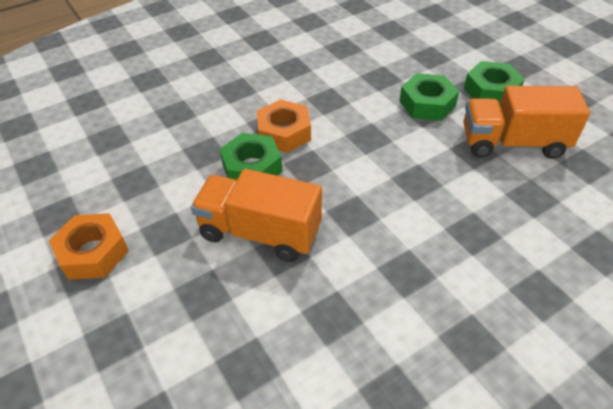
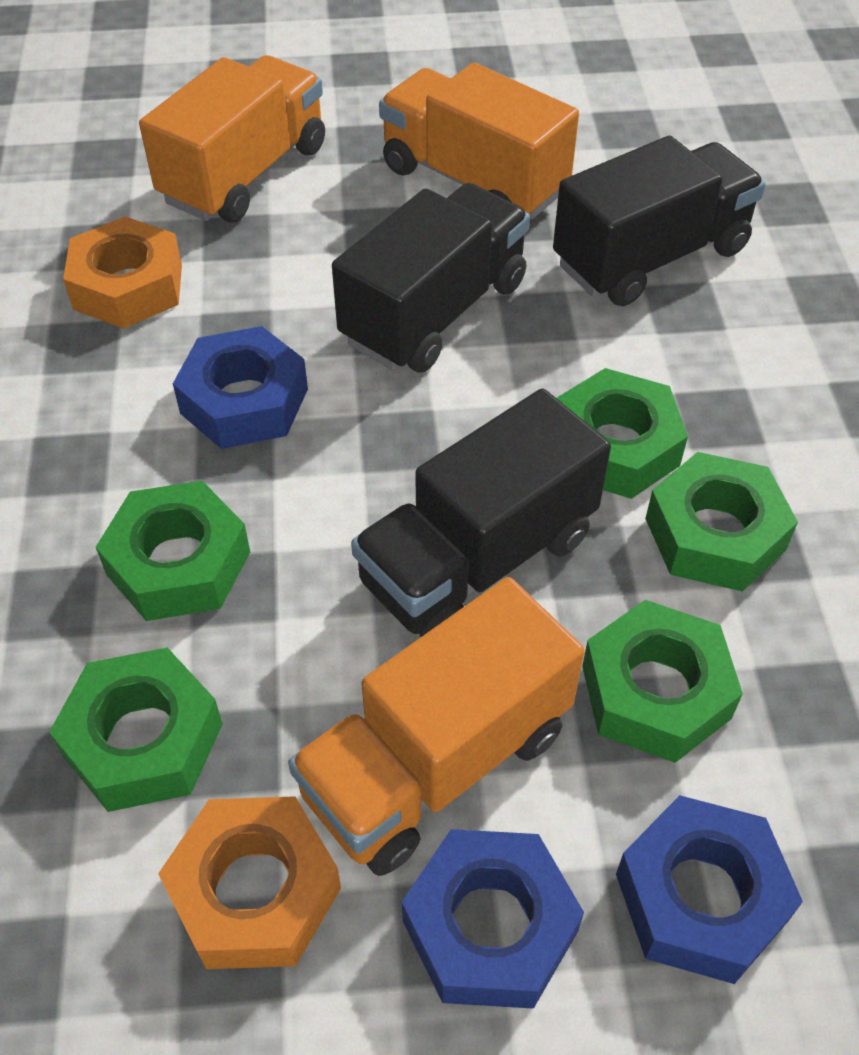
black truck: none = 0 -> [332,183,530,373] [351,389,611,637] [553,136,766,306] = 3
blue nut: none = 0 -> [173,326,308,449] [402,829,584,1009] [616,795,803,984] = 3
green nut: [220,133,283,180] [399,73,459,121] [464,61,525,104] = 3 -> [49,648,223,812] [96,481,250,621] [557,368,688,499] [582,600,743,763] [645,452,798,592] = 5
orange truck: [191,169,322,262] [463,86,590,159] = 2 -> [139,55,325,222] [288,577,585,876] [379,63,579,219] = 3

